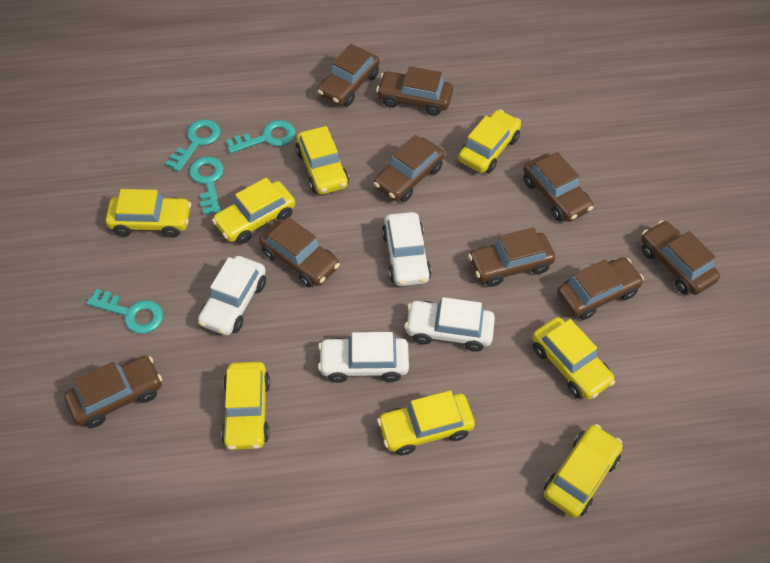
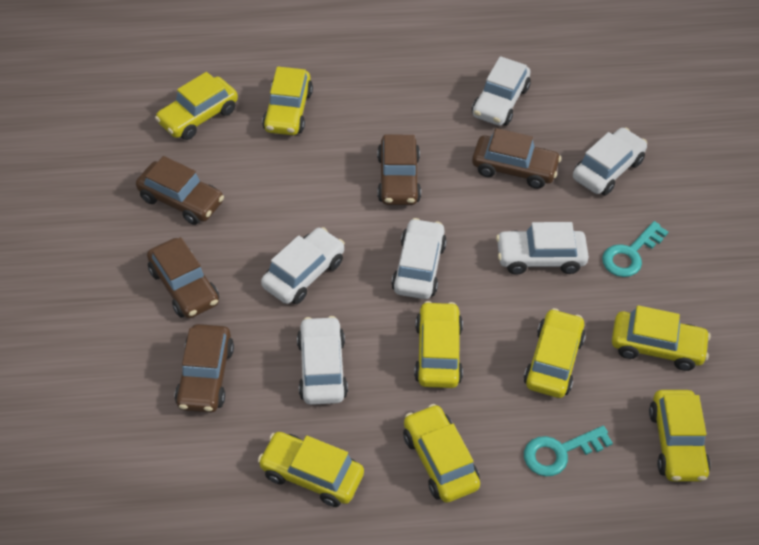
brown car: [64,356,162,428] [259,217,340,287] [317,44,380,106] [374,135,444,202] [376,66,453,116] [468,227,555,287] [523,152,593,222] [557,257,644,320] [641,220,720,295] = 9 -> [136,156,224,225] [147,237,219,318] [175,324,234,413] [377,134,421,205] [472,128,561,189] = 5
turquoise key: [87,289,163,334] [166,119,221,172] [189,156,224,215] [226,120,296,153] = 4 -> [524,426,613,476] [602,221,668,277] = 2
white car: [198,256,266,335] [318,332,409,383] [382,212,431,286] [405,297,495,352] = 4 -> [261,227,345,304] [297,316,348,405] [391,218,447,299] [472,56,531,126] [496,222,589,275] [573,127,647,196] = 6

